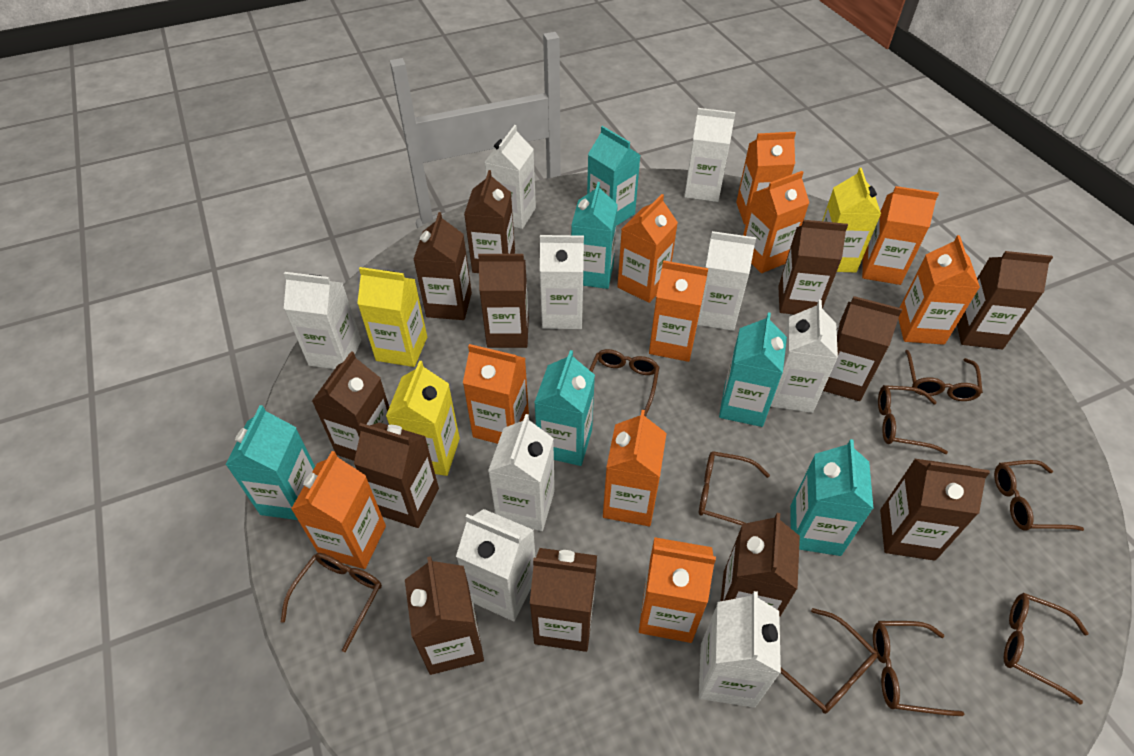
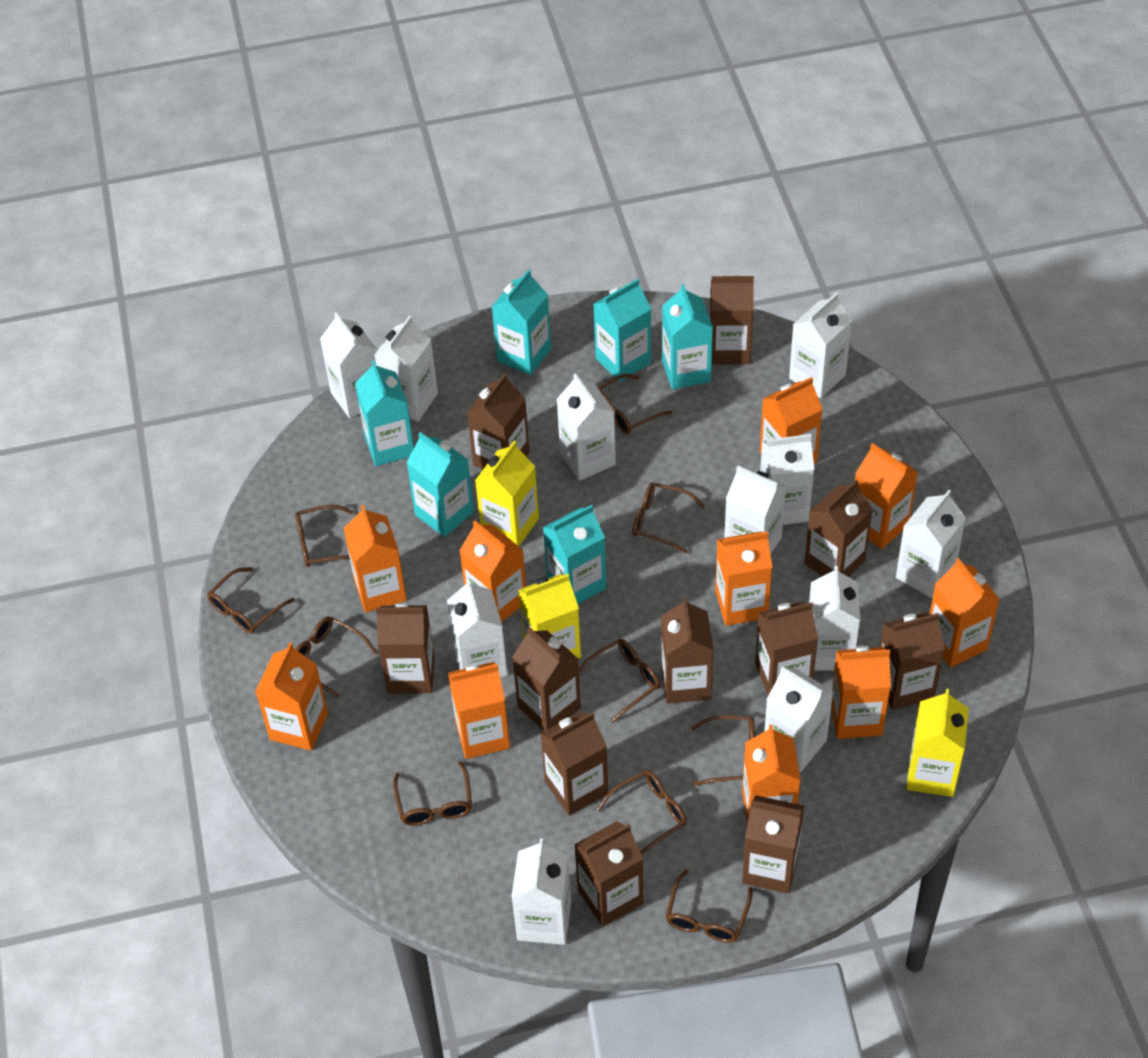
brown carton: [312,351,389,461] [354,422,439,528] [405,556,484,675] [413,212,472,320] [464,170,515,273] [478,254,529,348] [530,548,597,652] [720,513,800,618] [778,220,848,315] [823,296,902,401] [880,459,990,561] [957,251,1053,349] = 12 -> [376,603,435,693] [467,373,529,469] [512,627,581,732] [541,711,608,816] [574,821,643,927] [661,597,713,704] [710,275,754,364] [742,795,804,894] [755,601,818,696] [805,479,873,577] [880,612,945,710] = 11
brown glasses: [281,553,382,652] [589,349,660,417] [699,451,770,526] [781,608,878,714] [873,621,965,716] [878,385,948,454] [905,350,983,401] [994,460,1084,531] [1004,593,1088,705] = 9 -> [207,567,295,634] [295,504,353,567] [295,616,377,698] [393,761,472,826] [579,639,660,723] [597,770,687,855] [598,374,673,434] [632,482,705,554] [666,870,752,943] [691,716,755,786] = 10
white carton: [284,272,361,369] [456,509,536,621] [485,125,536,229] [488,414,555,531] [540,235,584,329] [684,108,735,202] [697,231,756,331] [699,591,781,708] [770,300,838,413] = 9 -> [320,313,377,418] [375,315,438,421] [447,578,508,678] [512,839,571,945] [556,373,616,481] [724,466,786,554] [760,434,814,525] [764,666,833,772] [789,292,852,398] [809,565,860,670] [896,490,966,598] = 11

